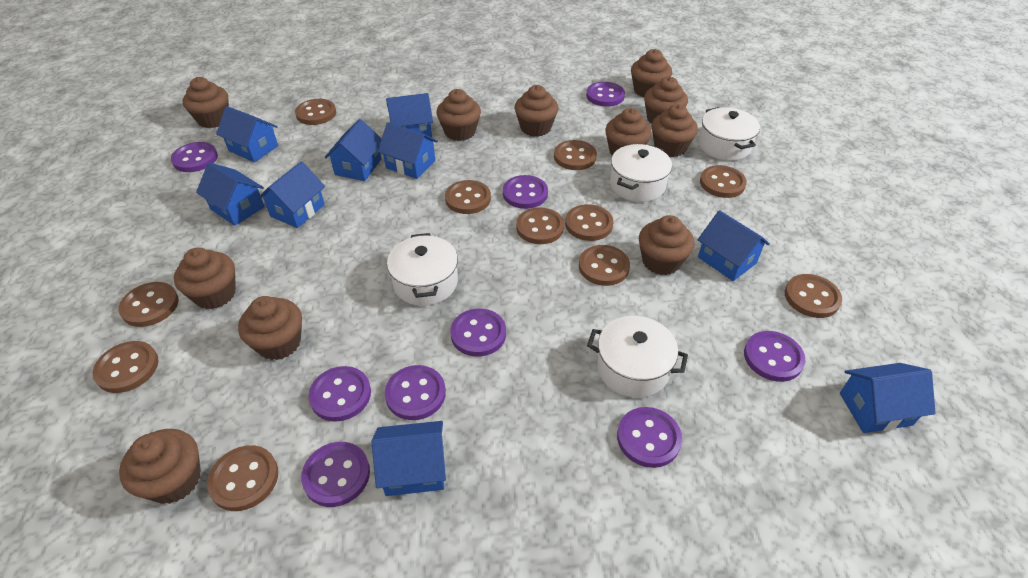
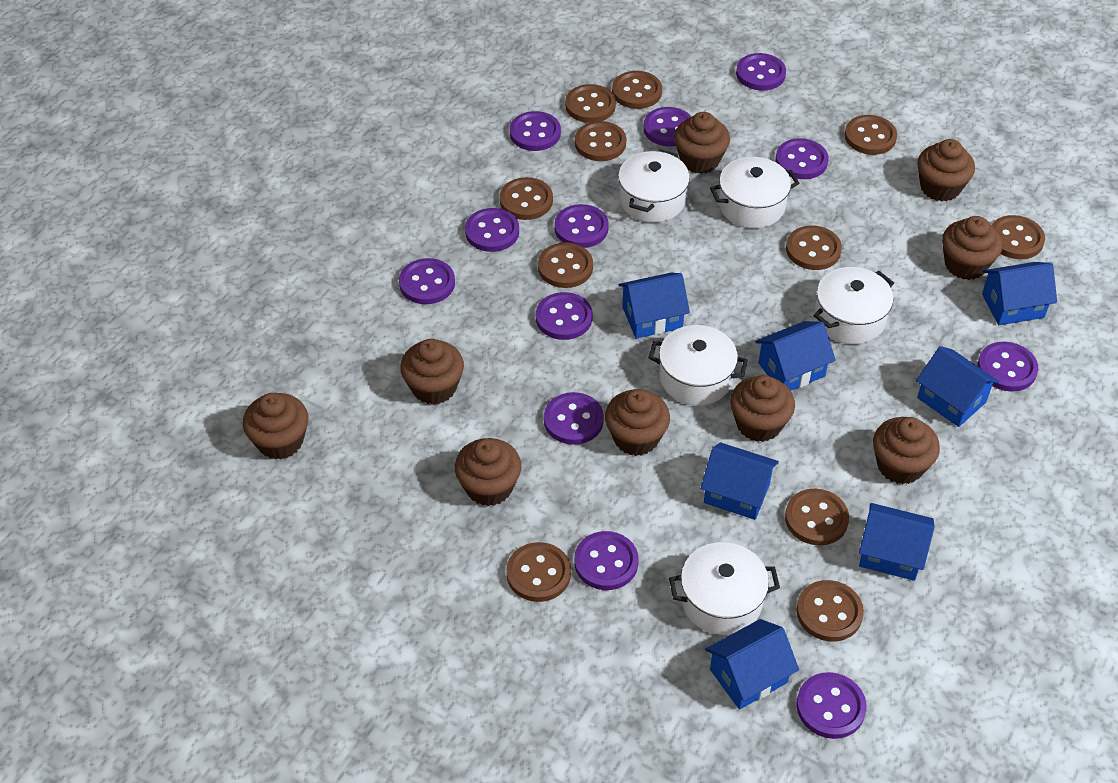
blue house: [196,163,264,226] [216,106,278,162] [258,161,325,228] [325,119,382,181] [372,421,446,496] [378,122,438,179] [386,93,433,138] [698,210,770,281] [840,363,936,433] = 9 -> [618,273,690,339] [700,443,779,520] [705,619,799,710] [755,321,836,391] [859,503,935,581] [916,346,999,427] [982,262,1057,325] = 7
brown cupcake: [119,429,201,504] [174,248,236,309] [182,77,229,128] [238,296,302,360] [437,89,481,141] [514,85,558,137] [605,108,652,156] [631,49,672,98] [639,215,694,275] [644,77,688,124] [652,104,698,157] = 11 -> [243,393,308,460] [400,339,464,405] [455,438,521,506] [605,389,670,456] [674,112,730,174] [730,375,795,442] [873,417,940,484] [917,139,975,202] [942,216,1003,280] = 9
purple button: [171,142,218,172] [301,442,370,507] [308,366,371,422] [385,365,446,420] [450,308,506,357] [503,175,548,209] [586,82,625,107] [617,407,682,468] [744,331,805,382] = 9 -> [399,258,455,304] [465,208,519,252] [510,111,561,151] [536,292,593,340] [544,392,604,445] [554,204,609,248] [574,531,639,590] [643,107,692,147] [736,53,786,91] [776,138,829,179] [797,672,867,739] [978,342,1038,392] = 12
white pot: [387,233,458,306] [587,316,688,398] [610,144,672,202] [699,107,760,161] = 4 -> [618,149,690,223] [648,325,748,406] [669,542,780,635] [710,157,799,228] [814,267,894,344] = 5

